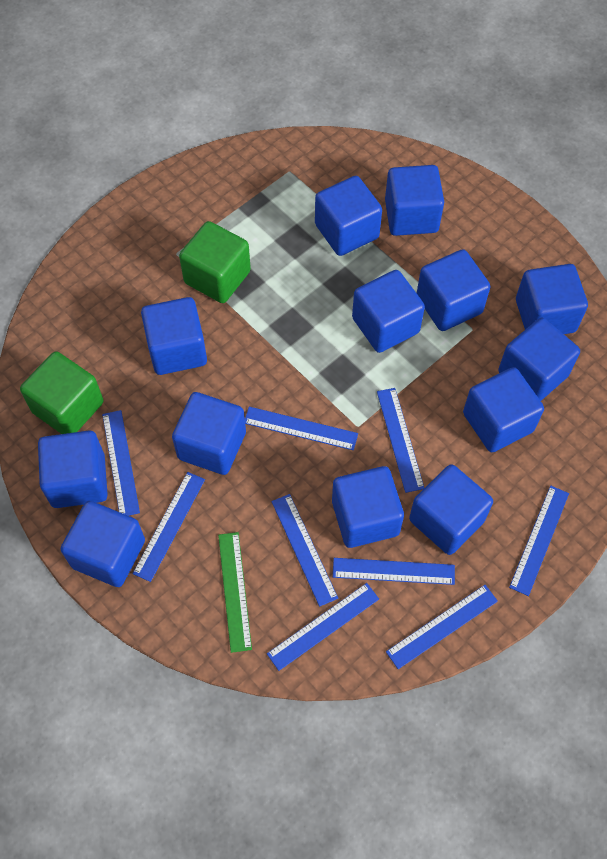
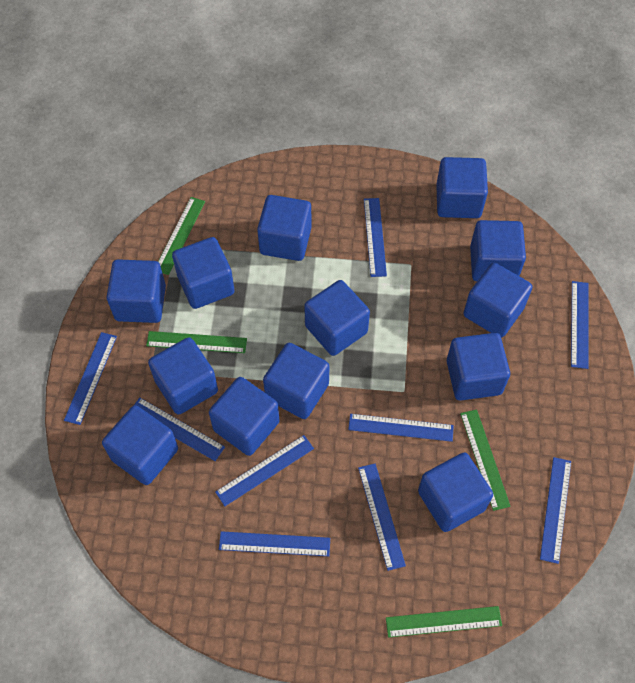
green cube: [20,351,103,434] [179,221,251,303] = 2 -> none = 0
green ruler: [218,532,252,653] = 1 -> [146,331,247,353] [158,197,205,275] [386,606,502,637] [460,409,511,511] = 4

